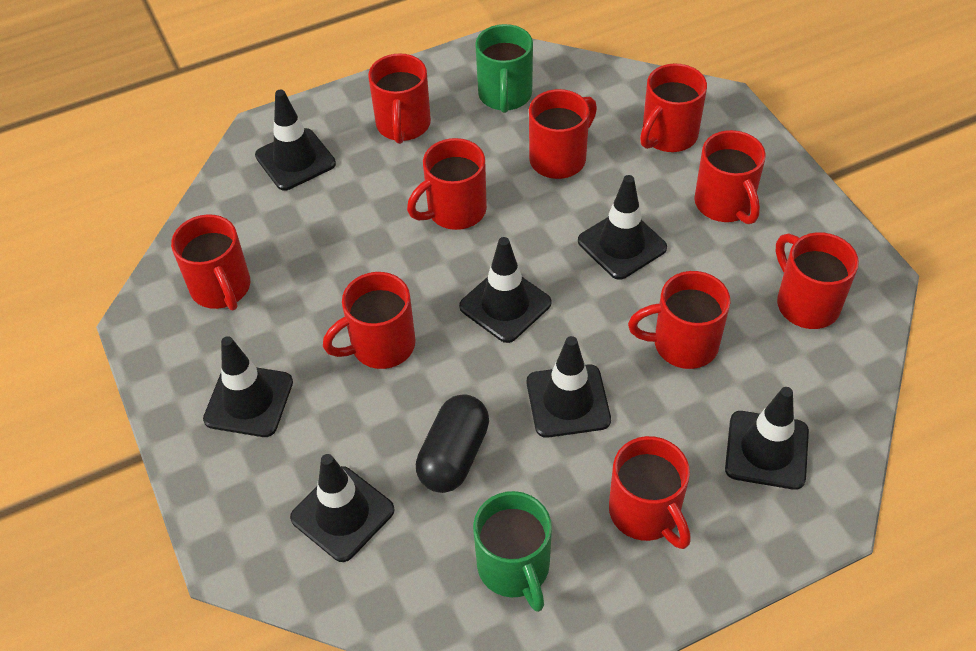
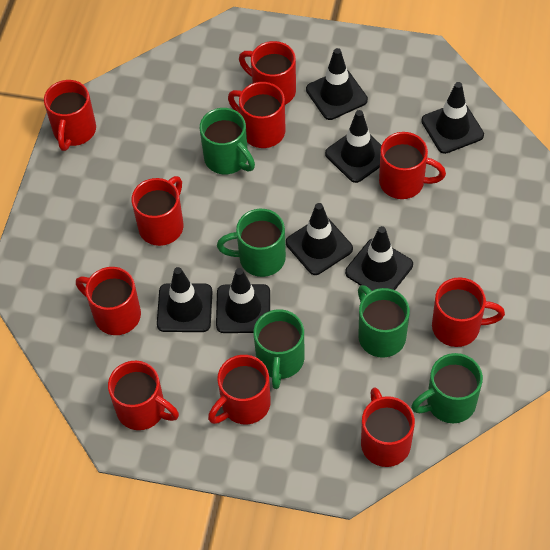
black capsule: [416,394,489,493] = 1 -> none = 0
green mug: [473,491,552,612] [475,24,533,113] = 2 -> [200,108,255,174] [217,209,286,277] [254,309,305,389] [358,285,410,358] [411,353,483,423] = 5

